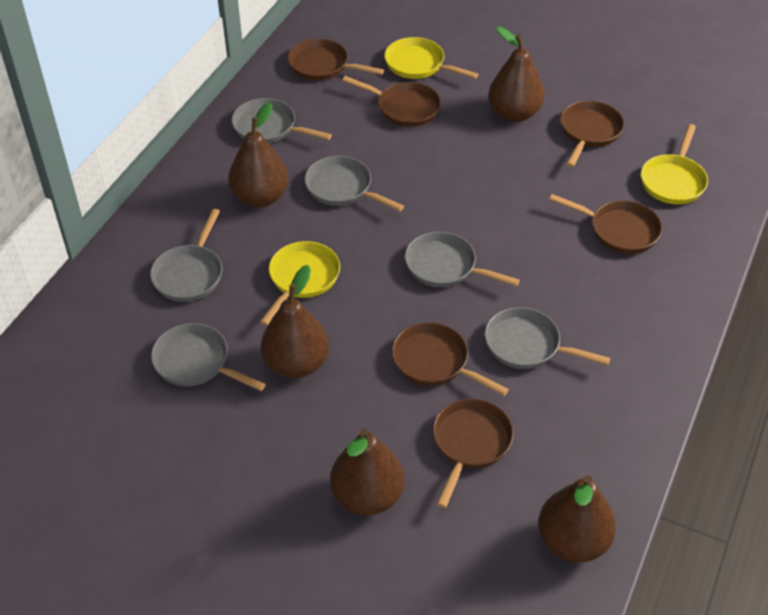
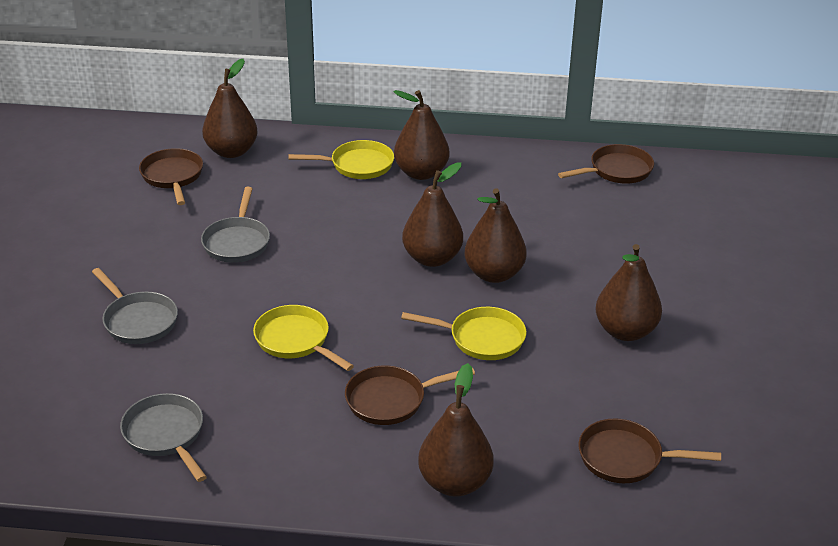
brown pan: [288,39,384,80] [342,76,441,127] [392,322,509,396] [433,398,514,508] [549,194,662,254] [561,101,624,167] = 6 -> [139,148,203,205] [345,365,475,425] [558,144,654,184] [579,418,721,483] = 4
brown pear: [228,102,288,207] [261,265,329,378] [330,428,404,516] [489,27,545,122] [538,475,616,563] = 5 -> [202,59,258,158] [394,90,449,180] [402,162,463,267] [418,363,494,497] [464,188,527,283] [596,244,662,341] = 6
grey pan: [150,209,222,302] [151,323,266,391] [232,98,332,144] [305,156,404,211] [405,232,520,287] [485,307,610,369] = 6 -> [92,268,178,344] [120,393,207,482] [201,187,270,263] = 3

